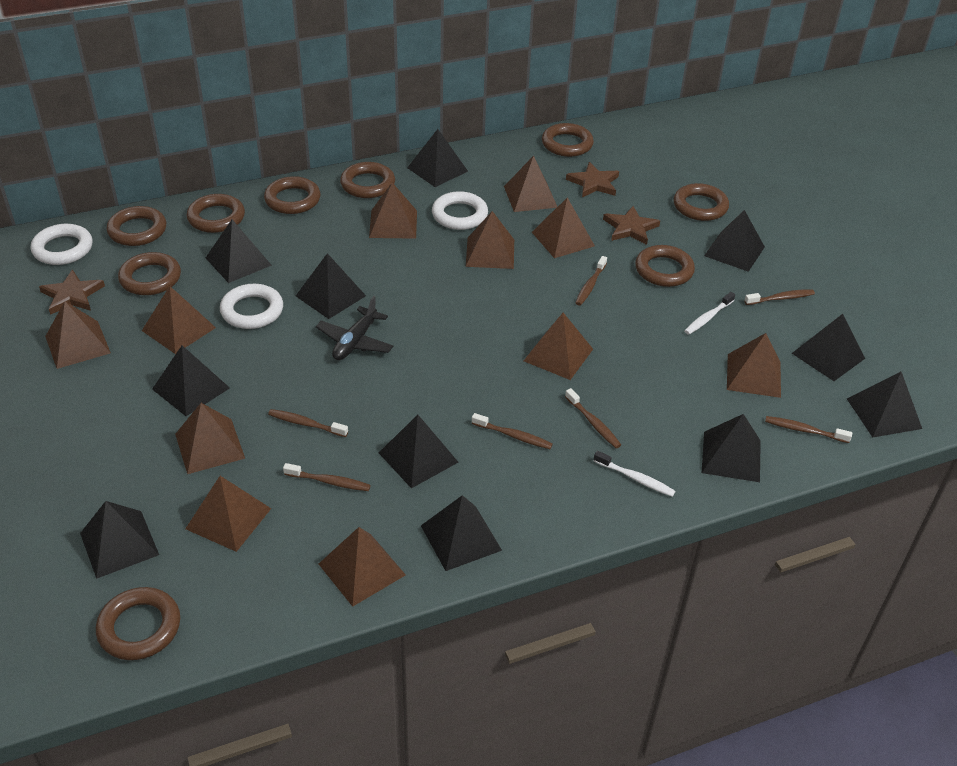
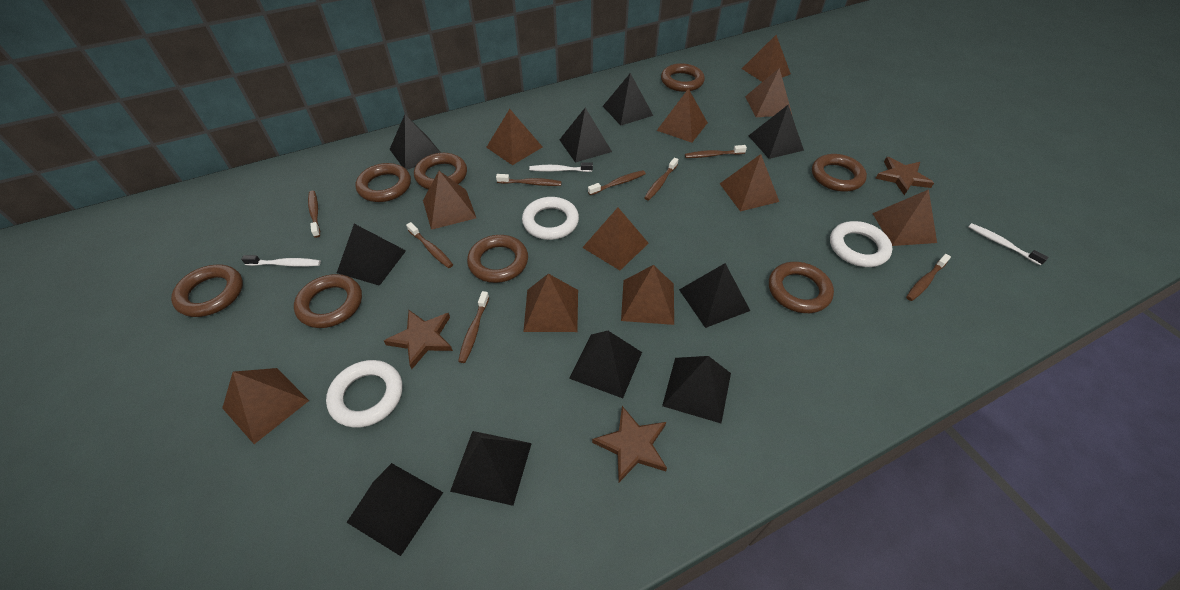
black plane: [316,296,393,360] = 1 -> none = 0
black pyramid: [80,501,159,579] [152,345,230,416] [206,220,272,283] [296,253,366,319] [379,415,458,488] [407,129,468,187] [421,495,502,571] [702,414,761,482] [704,210,765,272] [792,314,865,381] [847,372,922,438] = 11 -> [337,224,406,286] [346,463,444,556] [390,115,441,170] [450,431,532,506] [559,107,612,163] [569,331,642,398] [603,73,653,126] [662,356,731,423] [679,263,750,328] [748,105,804,159] = 10
brown ring: [96,587,180,660] [107,206,166,246] [118,252,181,295] [187,194,245,233] [264,176,321,214] [340,162,395,198] [542,123,594,157] [635,245,695,287] [673,183,729,221] = 9 -> [171,265,243,317] [294,274,362,328] [356,163,411,202] [414,153,467,189] [467,235,528,283] [661,63,705,92] [769,262,834,313] [812,154,867,192] = 8
brown toothbrush: [268,409,348,437] [283,463,371,491] [472,413,553,449] [565,388,621,448] [575,256,607,306] [744,289,815,305] [765,416,852,443] = 7 -> [308,191,320,238] [406,222,453,268] [458,291,489,363] [496,174,562,186] [588,170,646,195] [644,158,678,201] [685,145,747,158] [906,254,951,301] = 8
white toothbrush: [594,451,676,497] [684,292,735,335] = 2 -> [241,255,321,267] [529,162,593,172] [968,223,1048,266] = 3

